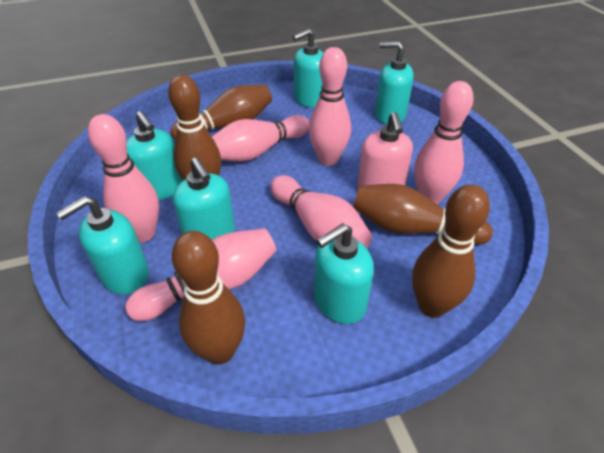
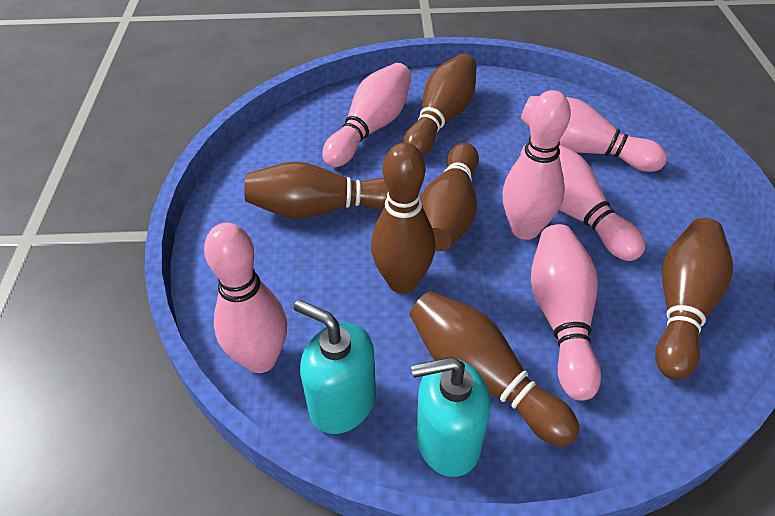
brown bowling pin: [168,75,221,180] [171,85,272,140] [172,231,245,365] [353,184,493,245] [412,184,490,318] = 5 -> [245,162,388,218] [371,143,435,294] [403,53,477,156] [410,291,580,447] [420,143,479,251] [655,218,733,380] = 6
pink soap dispenser: [358,112,413,189] = 1 -> none = 0
turquoise soap dispenser: [56,196,149,295] [127,111,183,200] [173,157,235,240] [293,29,323,108] [314,223,374,324] [375,41,414,124] = 6 -> [294,300,376,434] [411,357,490,477] = 2

